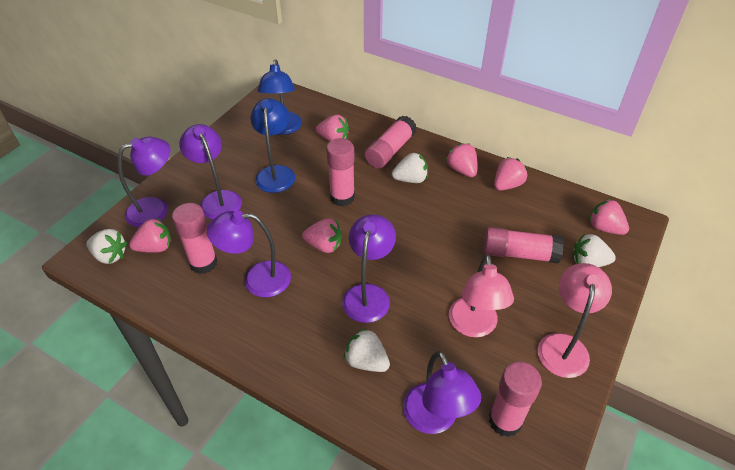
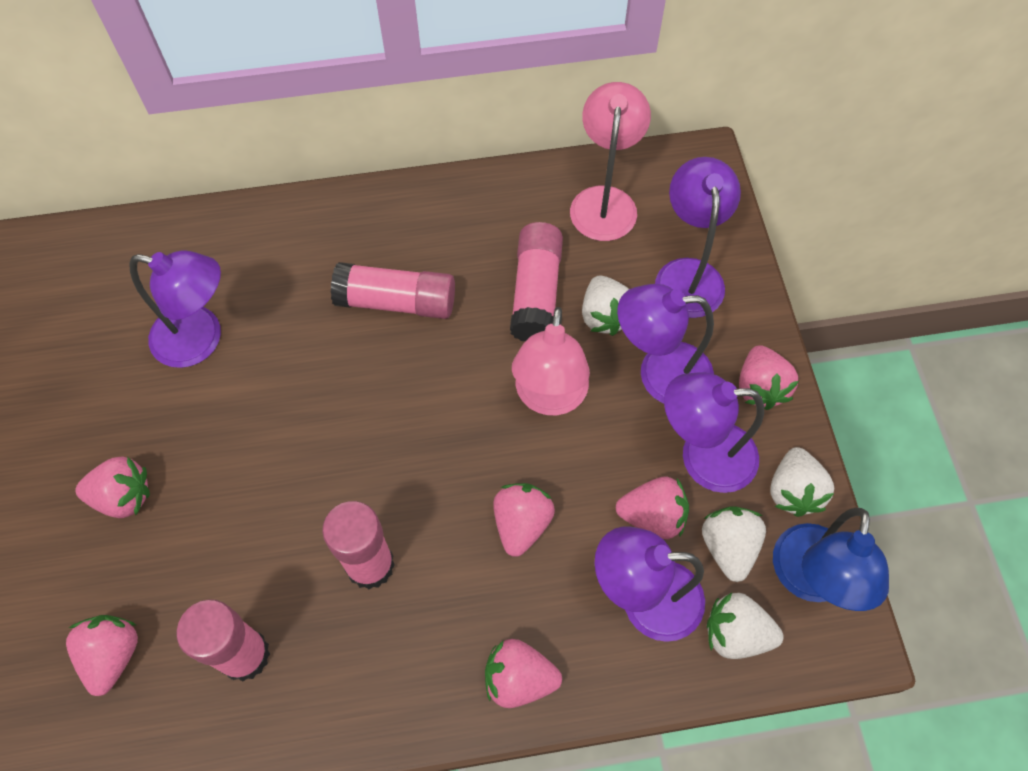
blue lamp: [250,98,295,193] [258,59,302,135] = 2 -> [773,508,889,611] = 1
pink glue stick: [172,203,218,274] [326,138,355,207] [364,116,417,169] [484,227,564,263] [489,362,542,437] = 5 -> [176,599,270,681] [322,501,395,589] [331,262,455,319] [510,222,563,341] = 4

